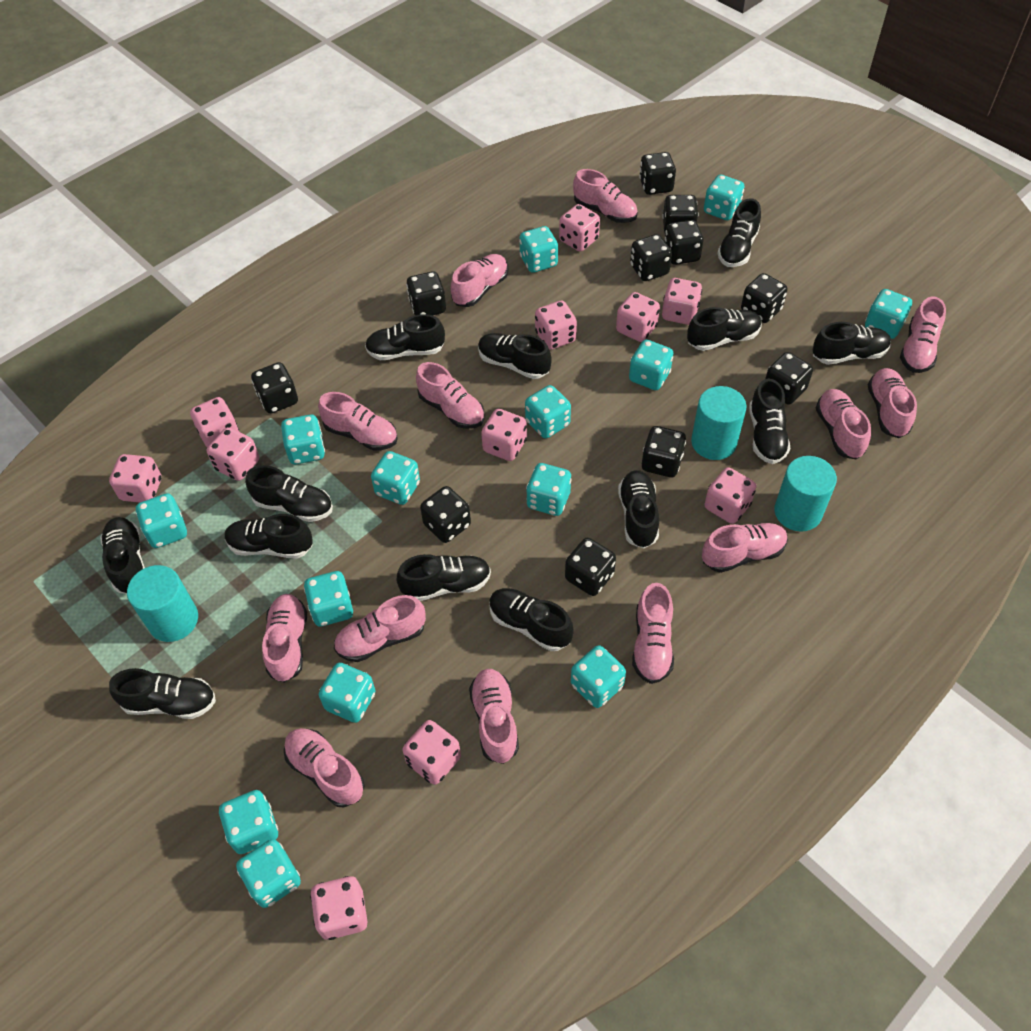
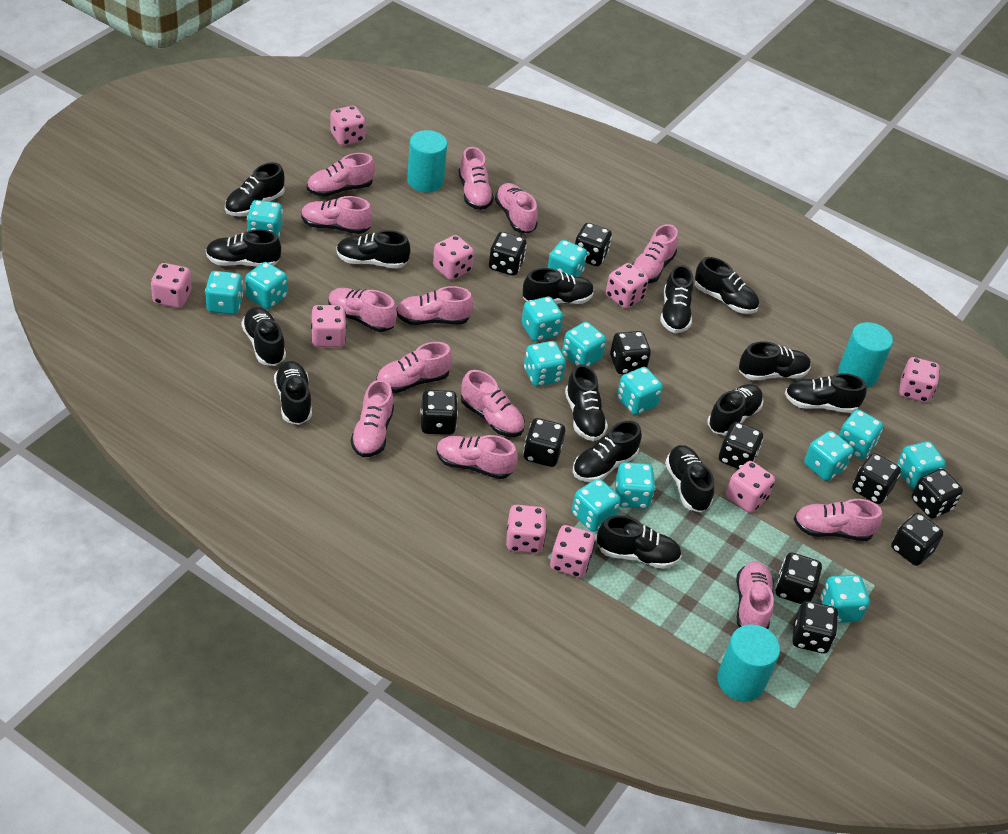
black shoe: [100,517,145,594] [109,668,216,719] [225,514,313,559] [245,465,333,522] [365,314,445,360] [397,554,491,601] [478,333,552,379] [489,588,574,651] [618,470,659,549] [687,307,762,351] [717,198,761,267] [749,379,791,464] [813,322,891,365] = 13 -> [206,229,281,267] [225,162,285,216] [241,307,286,366] [274,361,312,425] [336,230,410,269] [523,268,594,304] [565,364,608,441] [573,421,642,482] [597,515,682,569] [660,265,693,333] [665,445,714,513] [695,257,759,314] [707,384,763,436] [739,341,811,380] [785,373,867,413] = 15
pink dice: [109,454,162,503] [190,397,239,447] [207,427,259,481] [310,876,368,940] [403,720,461,785] [481,409,527,461] [535,301,577,350] [559,204,600,252] [616,292,660,342] [662,278,702,325] [705,467,756,524] = 11 -> [151,263,192,308] [311,305,347,347] [330,106,366,146] [433,235,474,280] [506,505,547,553] [550,525,595,577] [606,263,648,309] [726,461,775,513] [899,357,940,403] = 9

